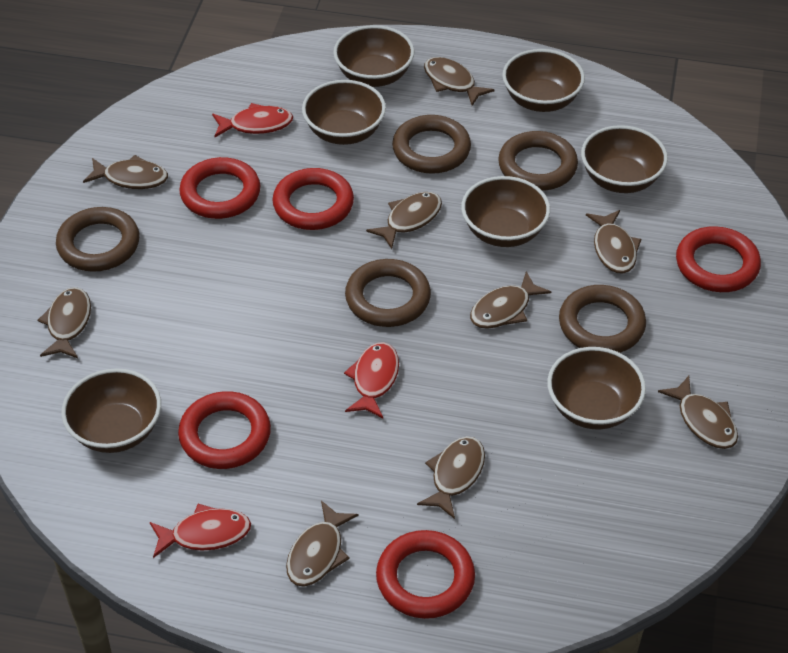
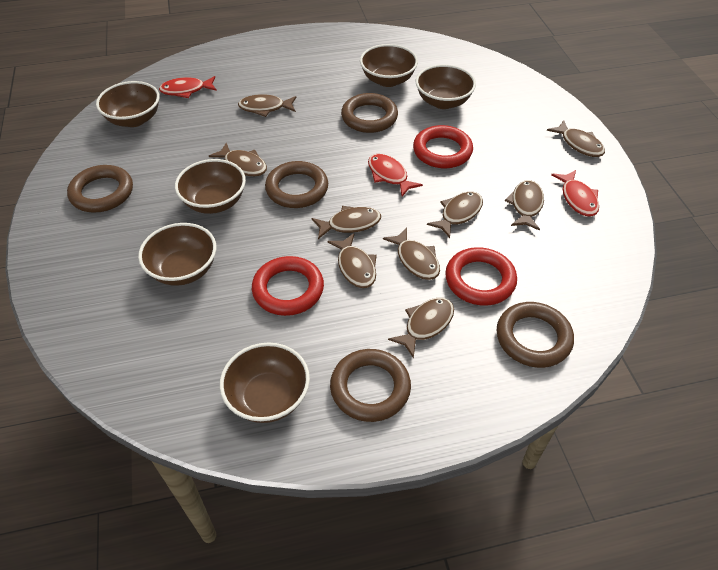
brown bowl: [61,368,161,453] [302,80,386,145] [333,25,414,87] [461,176,550,247] [502,49,585,112] [547,347,646,430] [581,125,668,193] = 7 -> [96,81,160,127] [138,223,216,286] [175,159,246,214] [220,342,310,423] [360,44,418,87] [416,64,476,109] = 6
red ring: [178,391,271,469] [179,157,261,219] [273,168,354,230] [376,530,475,619] [676,226,761,292] = 5 -> [252,256,324,316] [413,125,473,168] [445,247,517,306] = 3

